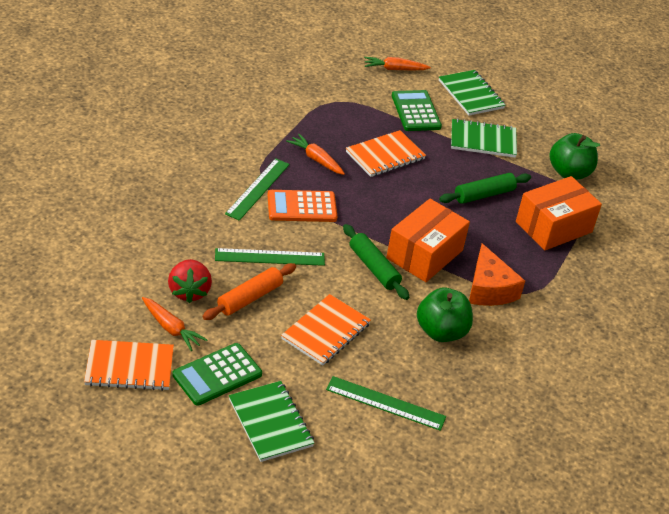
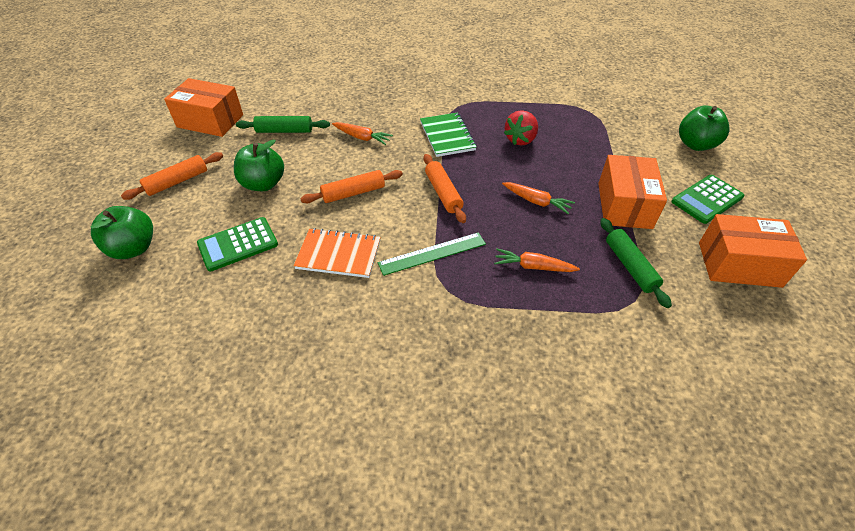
green apple: [417,288,473,342] [549,133,600,180] = 2 -> [90,206,153,259] [234,139,284,191] [679,105,729,151] = 3
green notebook: [229,381,315,462] [439,70,505,116] [451,118,517,158] = 3 -> [420,112,477,157] = 1
green ruler: [215,248,325,266] [225,158,290,221] [326,376,446,431] = 3 -> [378,232,486,276] = 1
orange box: [386,199,470,282] [516,176,602,250] = 2 -> [164,78,243,137] [598,155,667,229] [699,214,807,288] = 3
orange calculator: [267,190,337,222] = 1 -> none = 0
orange cheese: [469,243,525,306] = 1 -> none = 0
orange notebook: [84,340,174,391] [281,294,371,366] [346,130,426,177] = 3 -> [293,228,381,278] = 1
orange rolling pin: [202,263,296,320] = 1 -> [121,152,223,200] [300,170,403,203] [423,154,466,223] = 3

